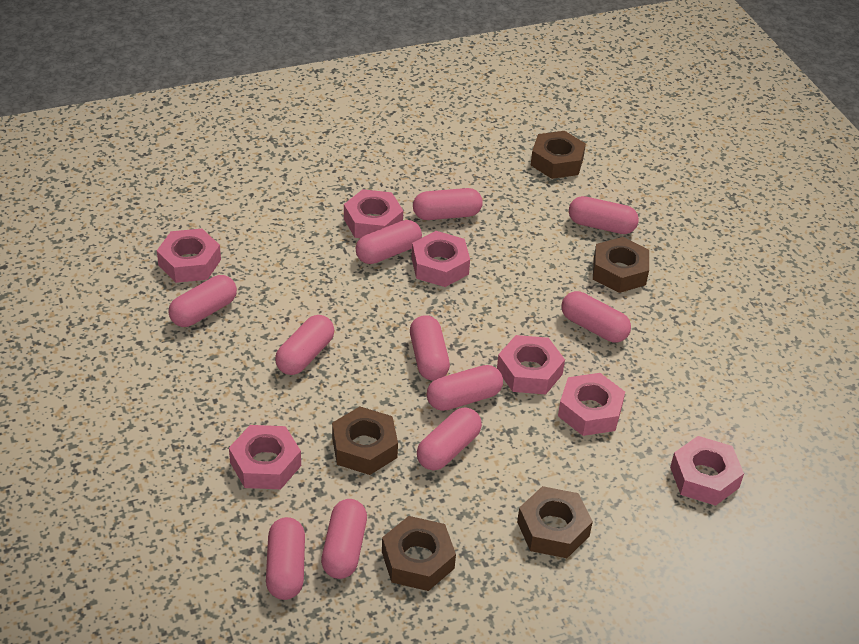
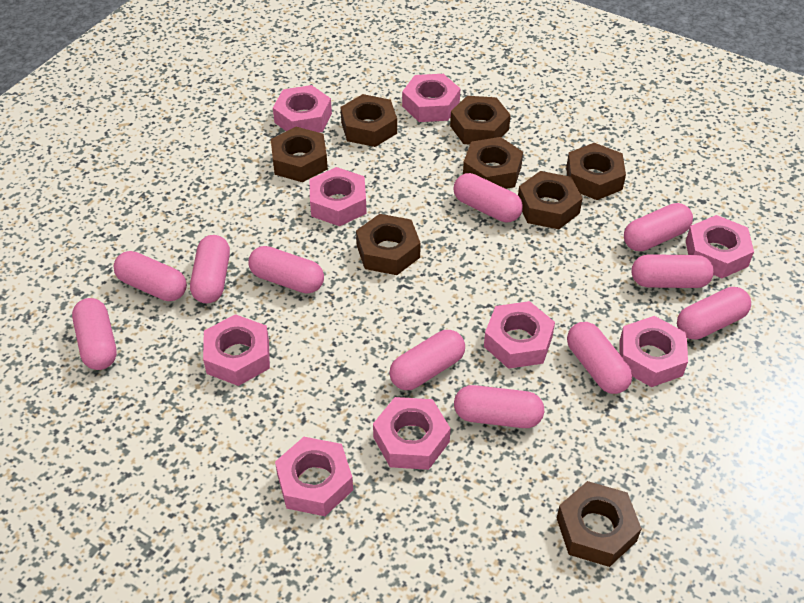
brown nut: [332,407,398,475] [382,516,456,591] [517,486,593,558] [531,131,586,179] [593,237,649,293] = 5 -> [271,127,328,182] [341,94,397,147] [356,214,421,275] [450,96,511,145] [463,137,523,189] [518,171,583,229] [557,481,642,567] [566,143,626,200] = 8
pink nut: [157,229,221,283] [229,425,301,489] [344,189,403,238] [411,231,470,287] [497,335,565,394] [558,373,625,436] [670,436,744,506] = 7 -> [203,314,270,386] [273,85,332,132] [275,437,353,516] [309,167,367,226] [373,397,451,470] [402,74,460,122] [484,301,555,369] [619,316,688,387] [686,215,754,278] = 9

